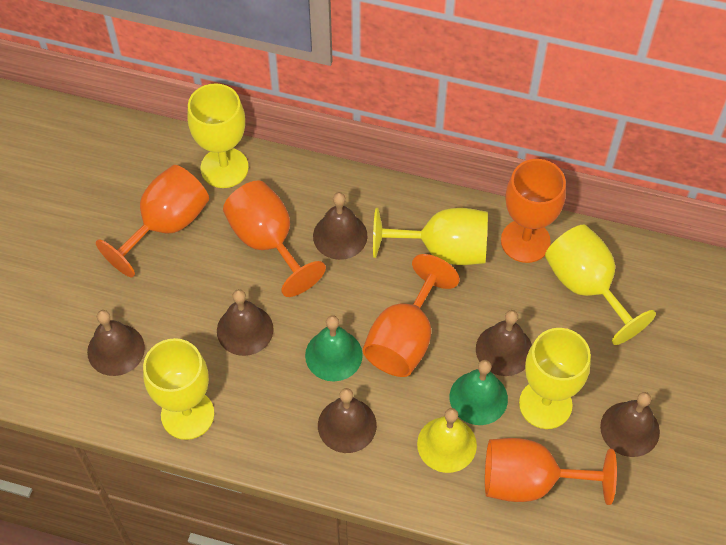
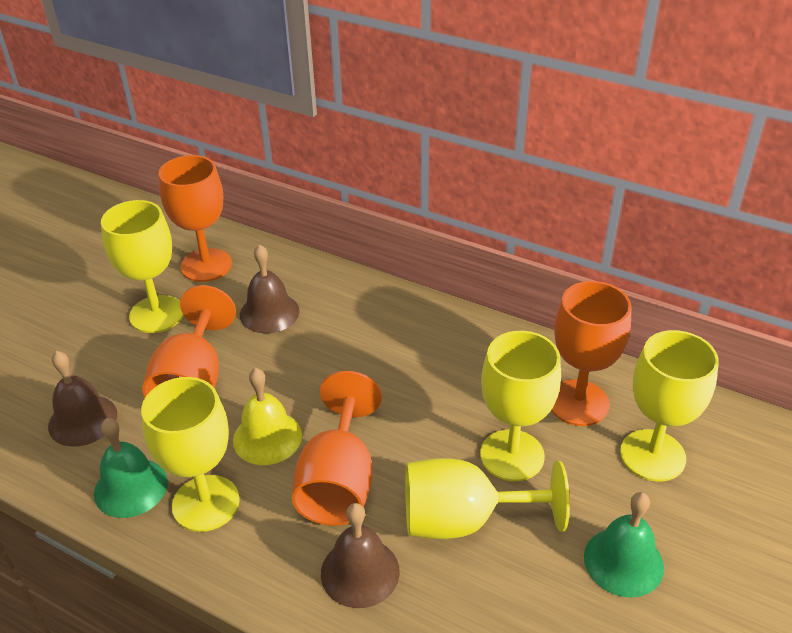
brown bell: [87,310,145,376] [217,289,274,356] [313,192,368,260] [318,388,377,453] [476,310,532,376] [600,392,660,457] = 6 -> [48,351,117,447] [240,244,300,333] [321,503,400,608] = 3
orange goblet: [96,165,209,278] [223,180,326,297] [363,254,460,377] [485,438,617,505] [501,159,566,263] = 5 -> [142,285,236,397] [159,155,232,282] [292,371,382,526] [551,281,631,426] = 4

